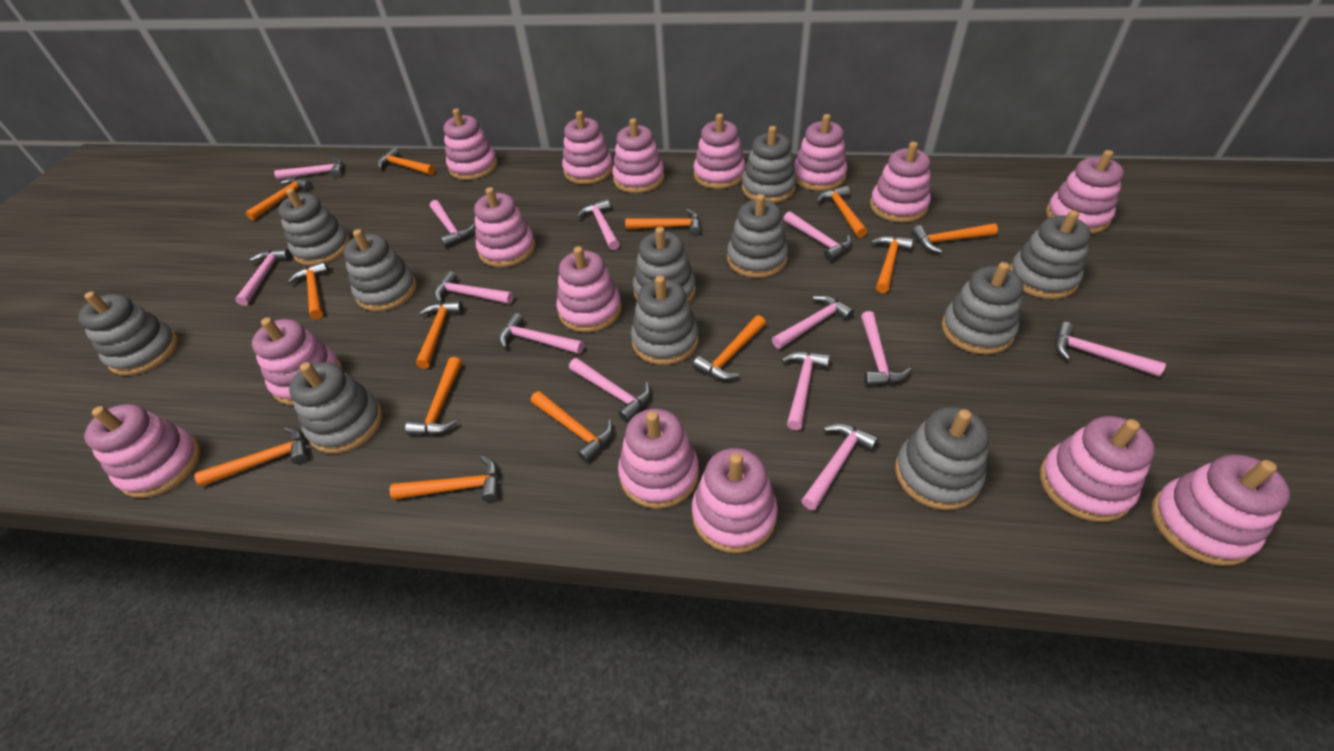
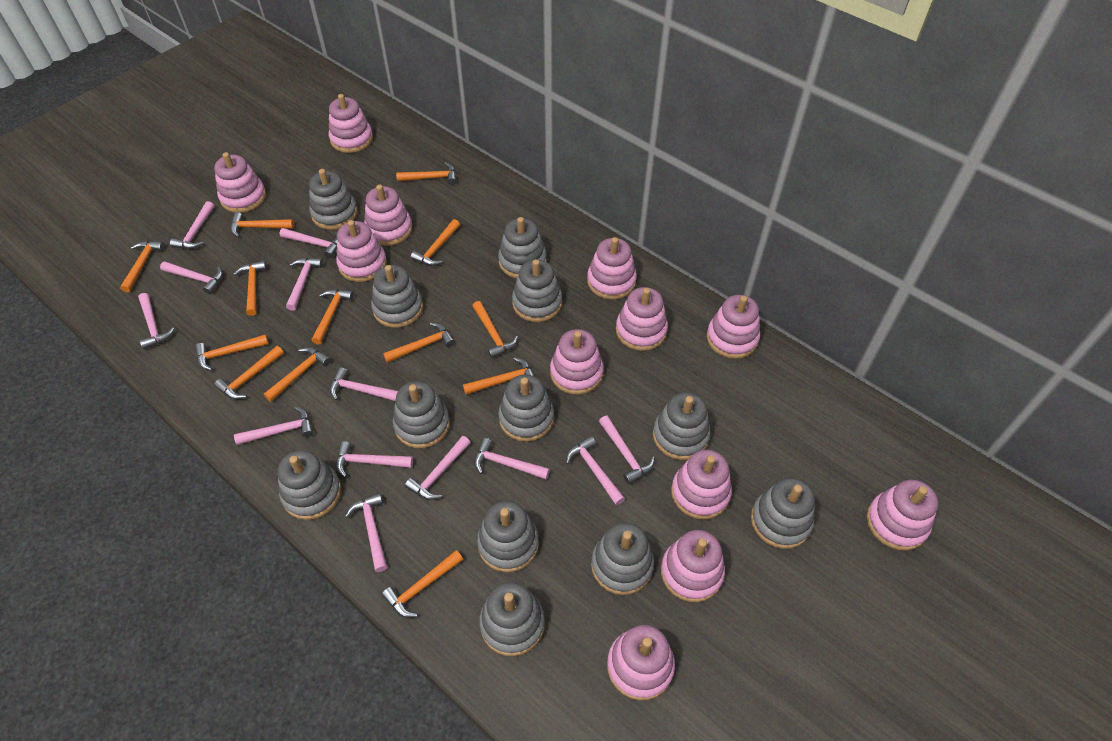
grey stacking toy: [78,291,178,376] [278,188,350,266] [289,362,383,453] [343,229,417,311] [631,276,699,365] [633,227,696,303] [727,194,788,278] [742,126,797,203] [895,407,989,510] [942,262,1024,355] [1009,210,1091,299] = 11 -> [278,450,341,520] [309,169,358,230] [371,265,423,328] [393,381,450,448] [477,501,539,573] [479,582,545,656] [498,217,547,278] [498,375,554,442] [512,259,562,322] [591,523,654,595] [653,392,710,460] [751,478,815,549] = 12
pink stacking toy: [84,404,201,498] [252,317,342,405] [443,109,498,180] [474,187,535,267] [556,246,622,332] [562,111,613,184] [612,118,665,193] [618,409,699,509] [692,448,778,553] [694,113,746,189] [794,114,847,191] [870,142,931,223] [1040,416,1155,522] [1046,150,1124,234] [1152,454,1290,566] = 15 -> [214,152,266,213] [329,94,373,153] [336,220,387,282] [364,184,412,246] [550,329,604,395] [587,237,637,300] [607,625,675,701] [616,287,668,351] [661,530,725,602] [671,450,732,519] [707,295,760,359] [867,480,938,551] = 12

